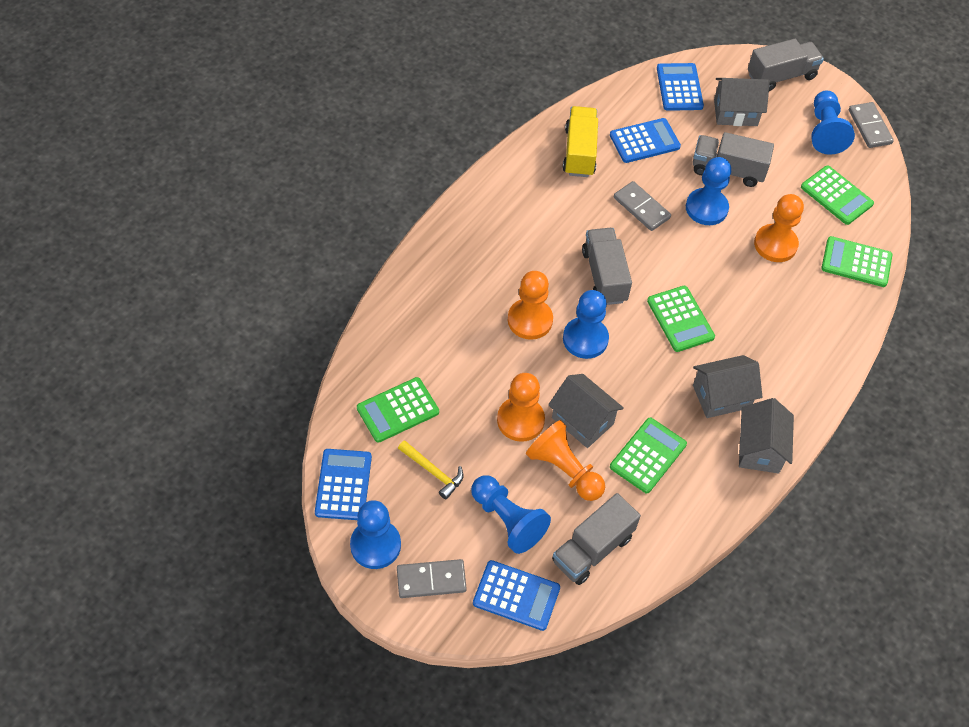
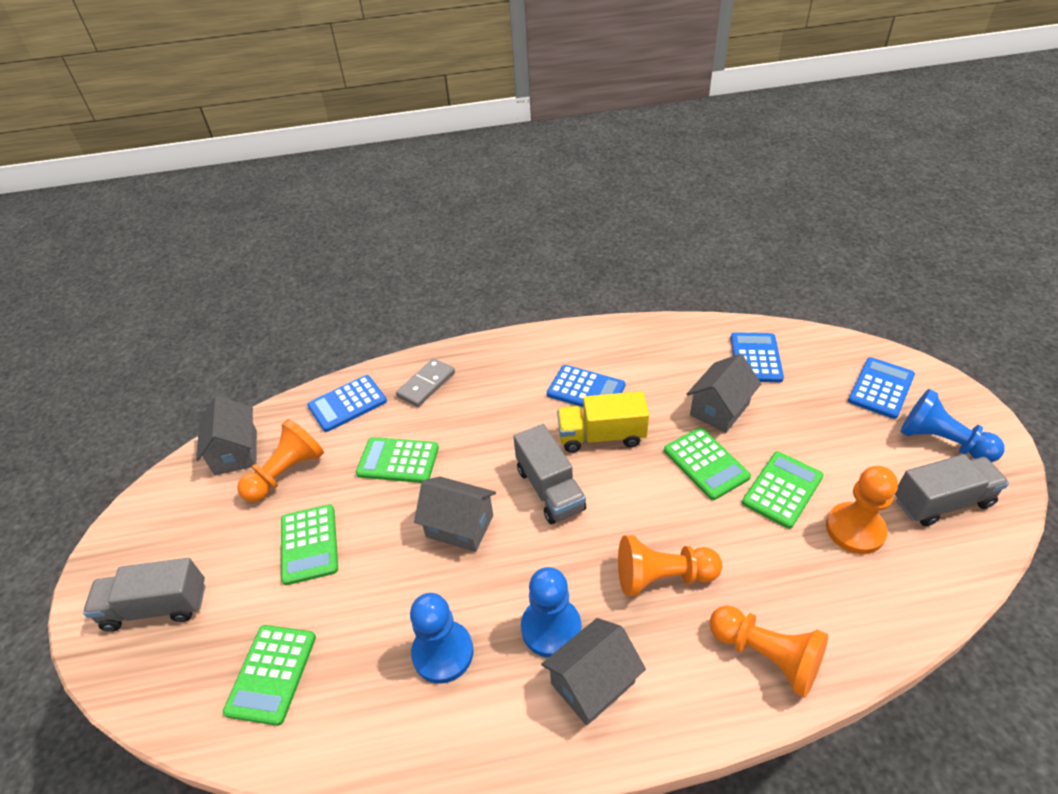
blue pawn: [350,500,401,569] [471,475,551,554] [563,290,609,359] [686,157,731,225] [811,91,855,155] = 5 -> [410,593,473,684] [521,567,581,658] [900,389,1005,463] = 3
grey domino: [397,559,467,598] [614,181,671,231] [849,102,894,148] = 3 -> [396,358,455,407] = 1
grey truck: [552,493,641,585] [582,228,632,305] [693,132,774,187] [748,39,824,91] = 4 -> [83,558,205,632] [513,424,587,524] [895,454,1009,526] = 3
yellow hammer: [398,440,463,499] = 1 -> none = 0

